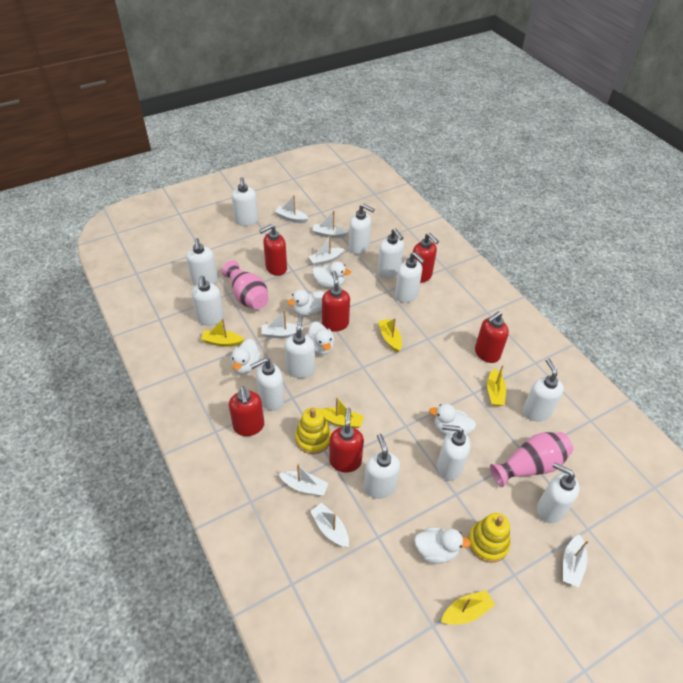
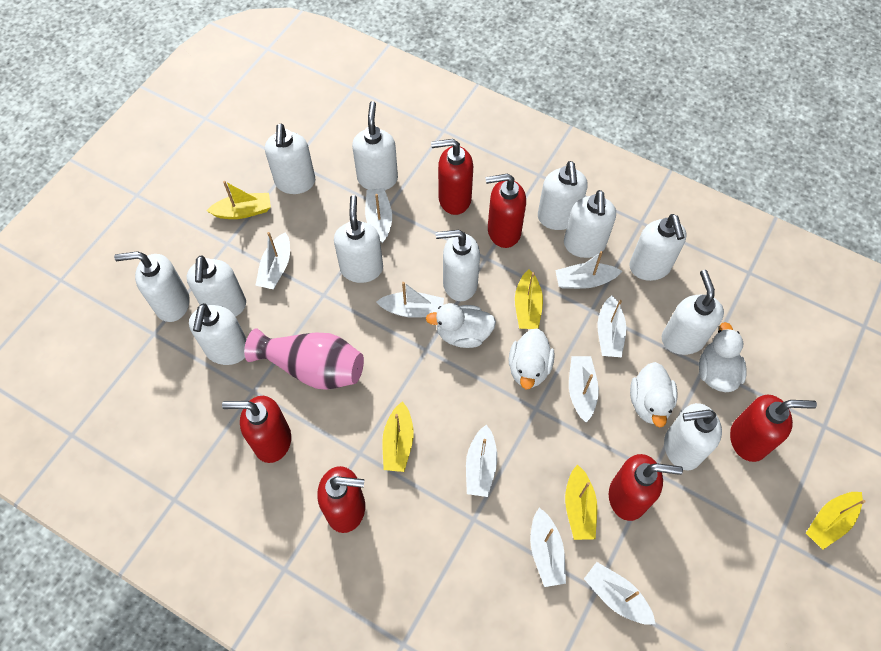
pink vase: [222,260,269,309] [490,432,573,487] = 2 -> [244,328,364,390] = 1
white boat: [261,310,304,338] [275,195,309,223] [279,464,329,496] [309,234,344,266] [310,503,349,547] [312,211,349,238] [563,534,589,587] = 7 -> [255,232,290,289] [365,188,392,243] [376,282,444,318] [466,425,497,497] [530,508,566,587] [555,251,622,289] [569,356,599,422] [584,562,656,625] [597,295,626,357] = 9
white duck: [231,339,261,374] [287,289,325,316] [306,322,334,355] [312,261,351,288] [414,527,471,564] [429,404,476,436] = 6 -> [426,303,496,348] [509,328,555,389] [630,362,677,427] [699,322,747,392] = 4
yellow stacking toy: [295,407,331,454] [468,513,510,563] = 2 -> none = 0

